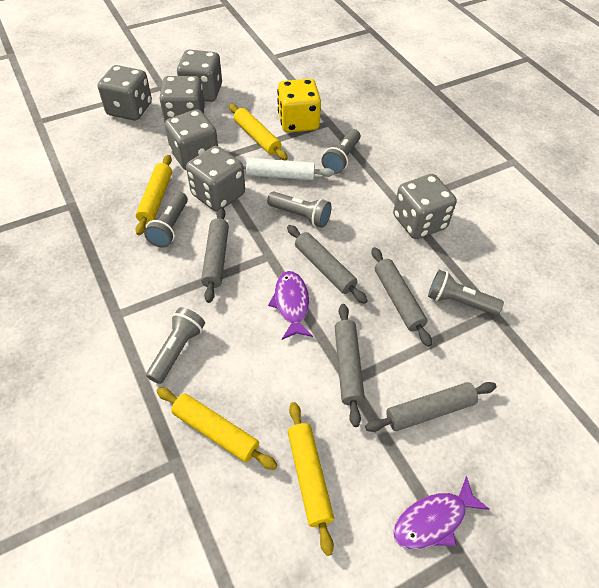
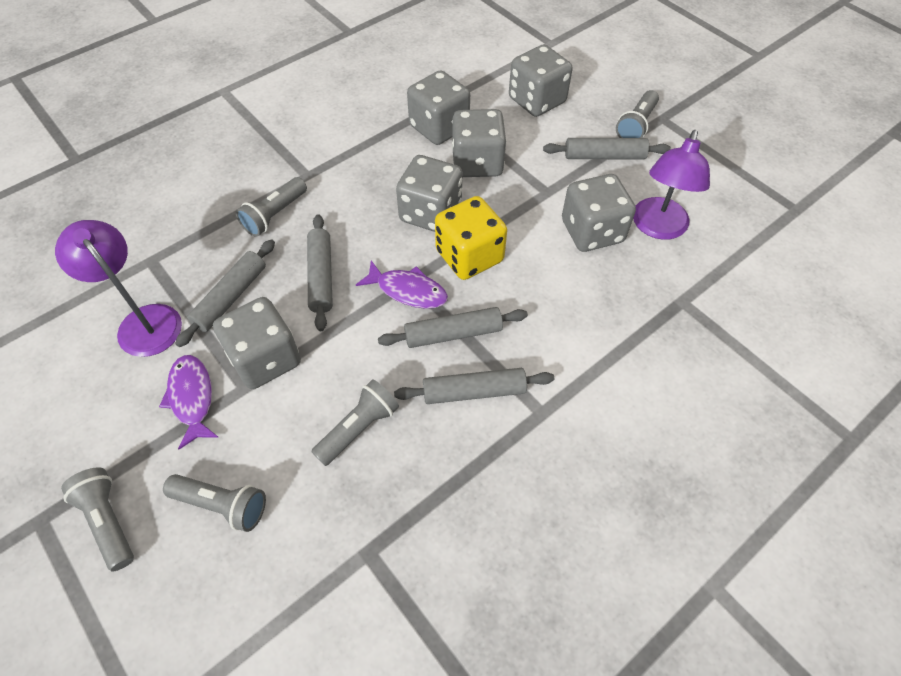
purple lamp: none = 0 -> [55,220,182,357] [633,130,710,240] = 2
white rolling pin: [243,158,334,180] = 1 -> none = 0
yellow rolling pin: [135,155,172,235] [157,387,277,470] [229,104,288,160] [288,402,334,556] = 4 -> none = 0

